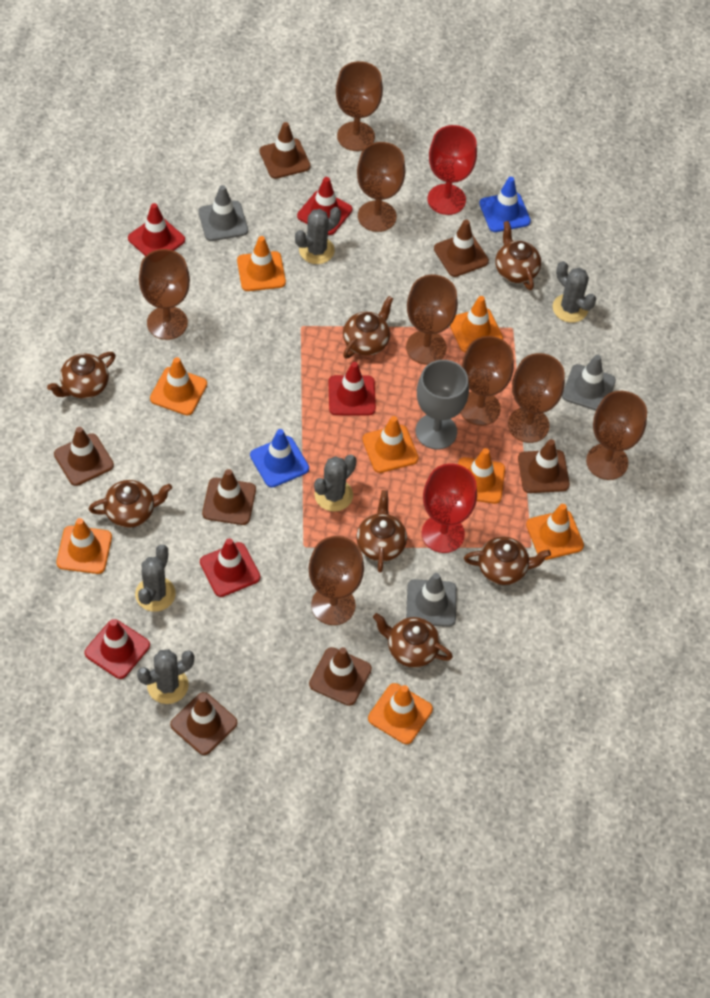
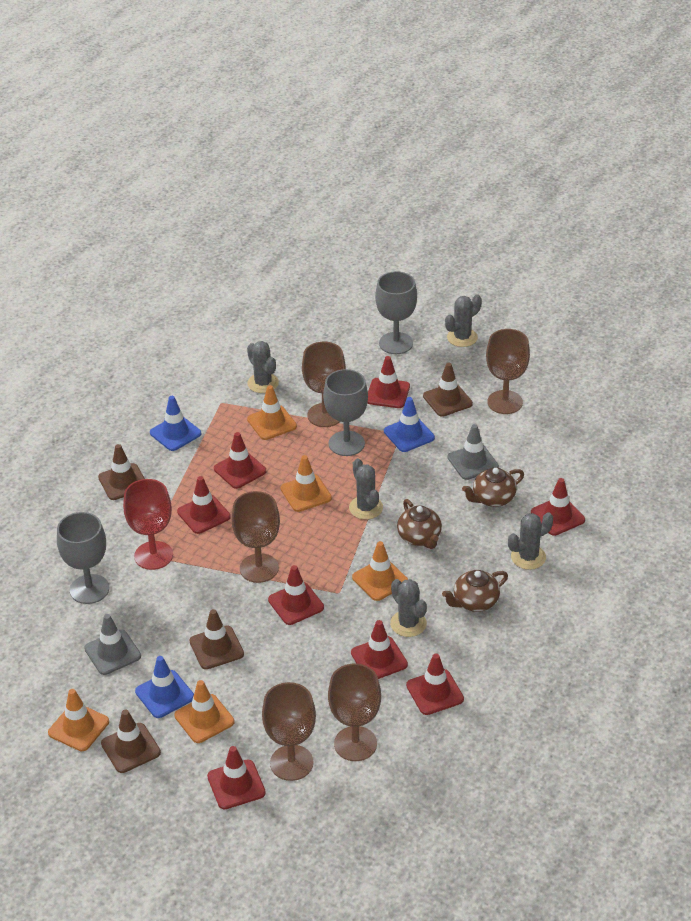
blue traffic cone: [250,429,309,488] [479,177,531,232] = 2 -> [135,656,194,718] [150,396,201,451] [384,397,435,452] = 3
brown goblet: [139,249,190,340] [309,536,364,625] [336,61,383,151] [357,142,405,232] [406,275,458,364] [460,336,514,426] [508,353,565,443] [586,391,647,480] = 8 -> [232,491,280,583] [262,682,316,781] [302,342,346,427] [328,664,381,761] [486,329,530,414] = 5
brown teapot: [47,352,116,399] [89,480,172,528] [343,296,393,359] [356,490,407,573] [373,613,453,668] [464,536,551,585] [495,221,541,290] = 7 -> [397,499,442,549] [442,570,508,612] [462,467,524,507] = 3
brown traffic cone: [54,427,114,486] [170,692,238,755] [202,469,256,525] [260,122,311,179] [309,647,372,706] [434,220,489,277] [518,439,570,493] = 7 -> [98,444,145,500] [101,710,161,773] [189,609,244,669] [423,362,473,417] = 4
grey goblet: [415,360,469,449] = 1 -> [57,512,109,604] [323,369,368,456] [375,271,417,354] = 3
grey traffic cone: [198,185,248,241] [406,573,457,627] [562,355,616,411] = 3 -> [84,614,141,675] [448,424,499,480] = 2
orange traffic cone: [56,518,112,574] [150,357,207,415] [237,236,286,291] [362,416,419,473] [368,683,433,744] [450,296,503,352] [458,448,505,504] [526,504,584,560] = 8 -> [48,689,109,751] [175,680,235,743] [247,385,297,440] [281,455,332,512] [352,541,408,601] = 5
red goblet: [422,464,477,553] [428,125,477,215] = 2 -> [123,479,173,570] = 1
red traffic cone: [85,619,150,679] [128,203,185,256] [200,538,260,597] [297,177,352,235] [328,362,376,415] = 5 -> [177,476,231,534] [207,746,266,810] [214,432,266,489] [268,565,324,625] [351,620,408,679] [367,356,410,408] [406,654,464,715] [531,478,585,536] = 8

